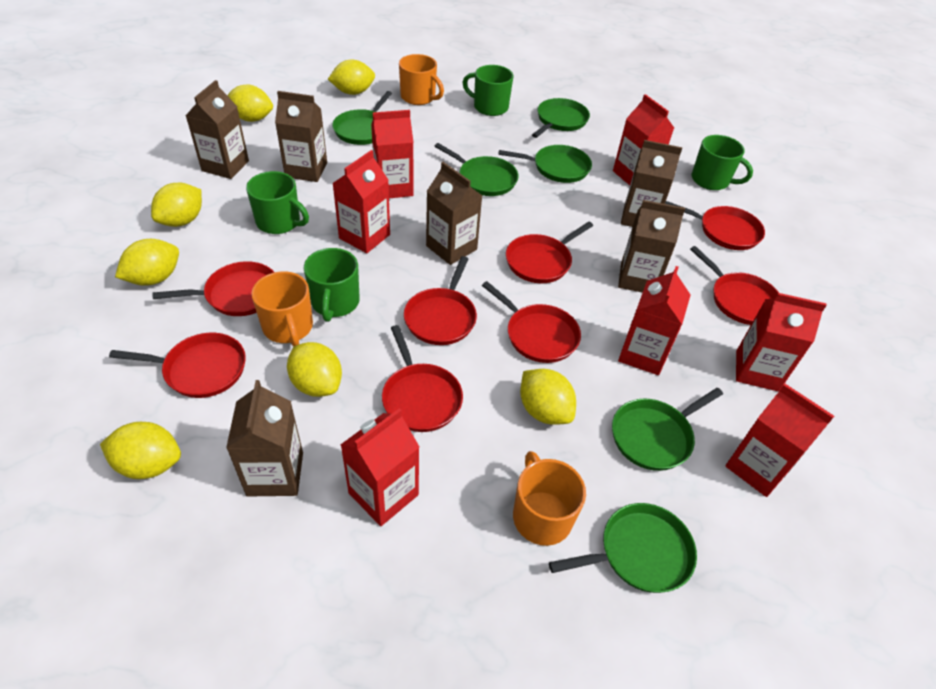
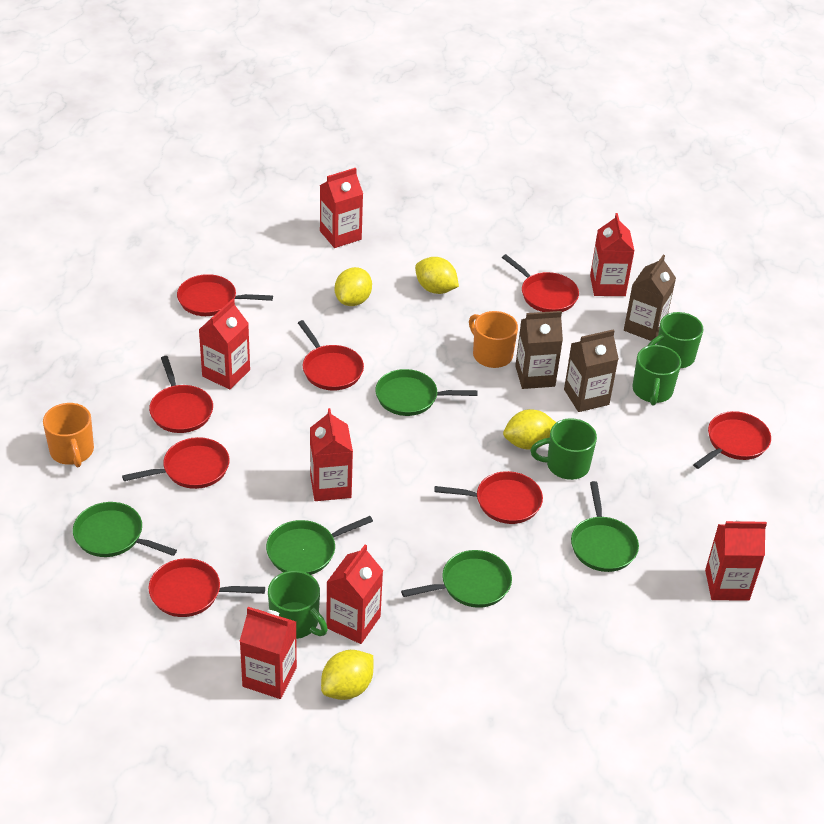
brown carton: [186,80,249,179] [226,380,303,497] [275,91,327,182] [426,162,482,265] [618,200,685,293] [621,140,682,227] = 6 -> [515,311,563,389] [564,329,619,412] [624,255,676,341] = 3
green pan: [332,91,392,145] [434,143,518,196] [498,145,592,183] [532,98,590,138] [549,503,697,593] [612,388,723,471] = 6 -> [73,502,177,557] [266,516,373,575] [375,369,478,416] [401,550,512,608] [571,481,639,572] = 5
orange mug: [251,271,313,346] [399,54,444,105] [513,451,586,546] = 3 -> [43,403,94,467] [469,311,518,368] = 2
yellow lemon: [100,422,181,479] [115,239,179,286] [151,183,202,227] [227,85,273,122] [287,342,342,397] [328,59,375,95] [520,369,576,425] = 7 -> [321,650,373,700] [335,267,372,306] [415,257,459,294] [503,409,556,450] = 4

